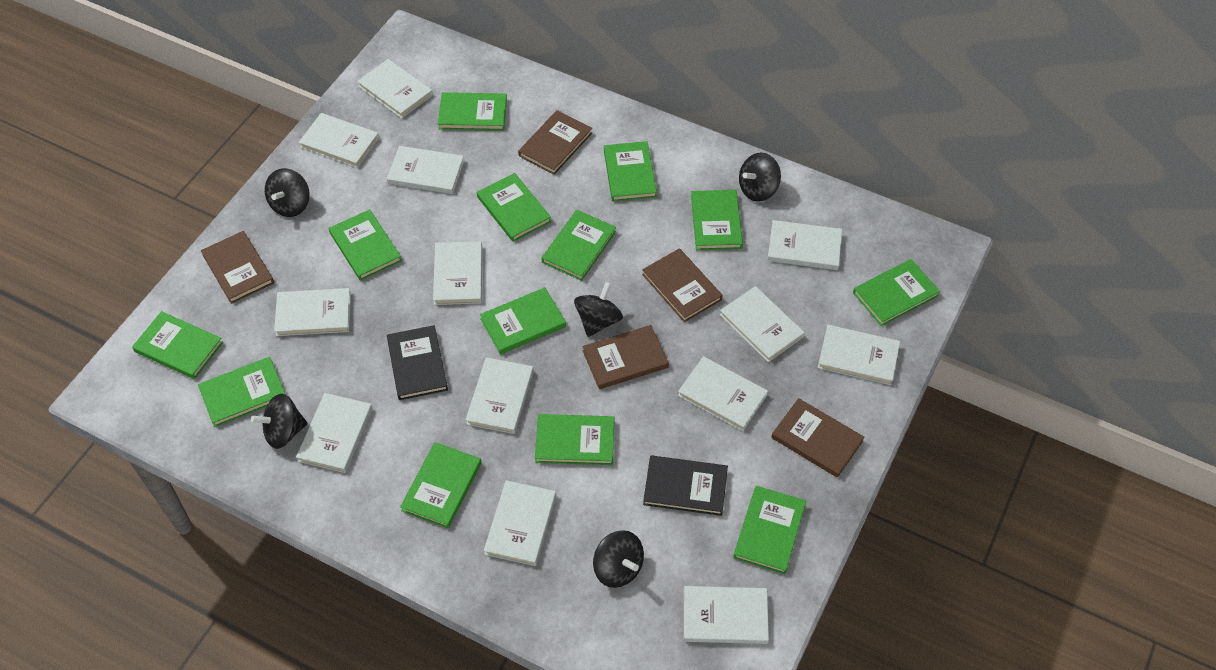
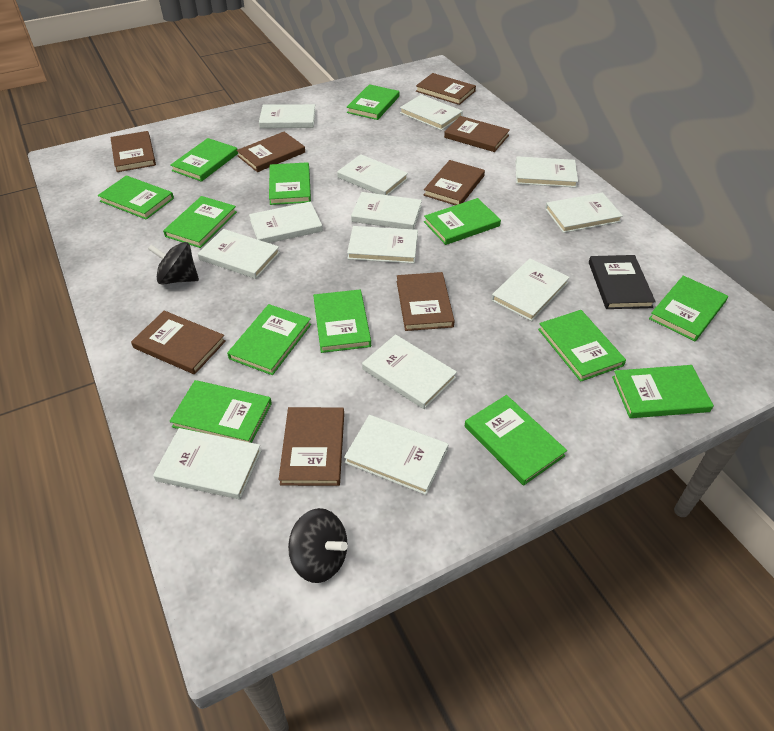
black book: [387,325,448,400] [643,455,728,516] = 2 -> [589,255,656,309] = 1
black spinning top: [251,394,308,449] [265,168,310,217] [574,282,623,337] [593,530,644,588] [739,153,781,202] = 5 -> [148,242,199,285] [288,508,348,583] = 2
brown book: [201,231,274,304] [518,110,592,175] [582,325,669,389] [642,248,723,322] [771,398,864,478] = 5 -> [110,131,156,172] [131,311,226,375] [236,132,305,172] [279,407,344,486] [397,272,455,331] [416,73,476,105] [424,160,485,205] [444,116,510,152] = 8

